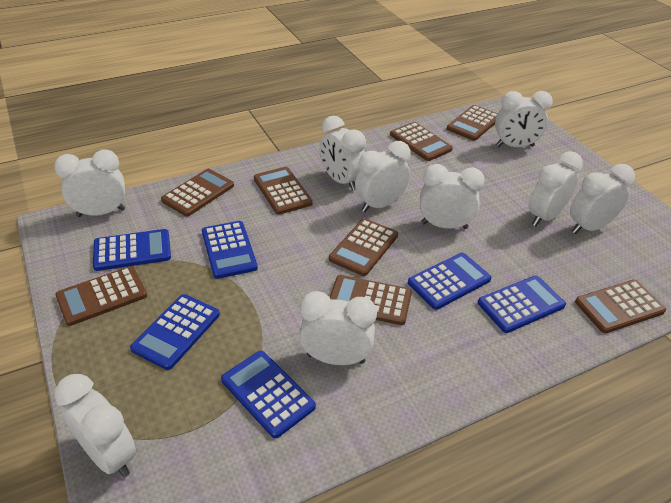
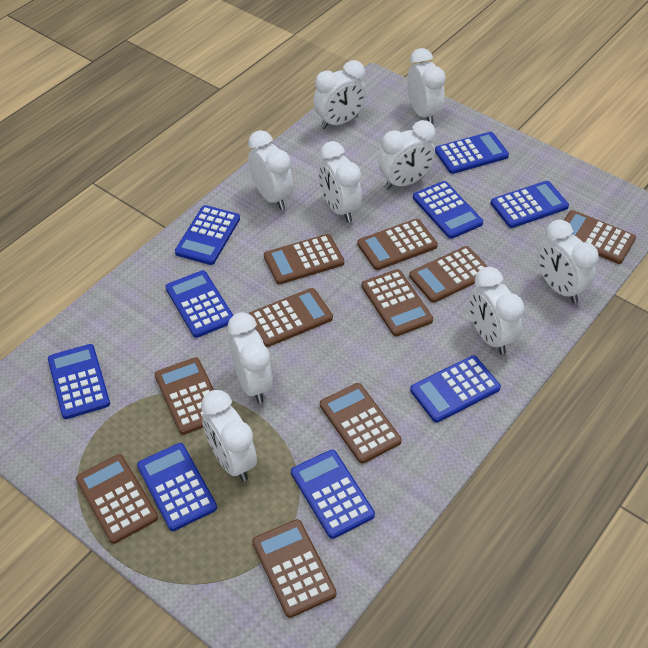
blue calculator: [93,229,171,271] [130,294,220,370] [202,221,258,279] [221,351,316,438] [408,253,491,310] [478,275,566,333] = 6 -> [48,344,110,419] [137,443,217,531] [165,270,234,338] [175,205,240,265] [291,450,375,539] [410,355,501,422] [413,181,483,239] [435,132,509,174] [491,181,569,228] = 9
brown calculator: [55,266,147,326] [161,169,234,217] [254,167,313,215] [329,218,398,276] [329,275,412,325] [390,122,453,161] [447,105,497,141] [575,280,666,333] = 8 -> [76,454,158,544] [155,357,214,435] [248,288,333,347] [252,519,336,618] [264,234,344,284] [320,383,402,464] [357,219,438,270] [361,269,433,337] [409,246,488,303] [564,210,636,264] = 10

